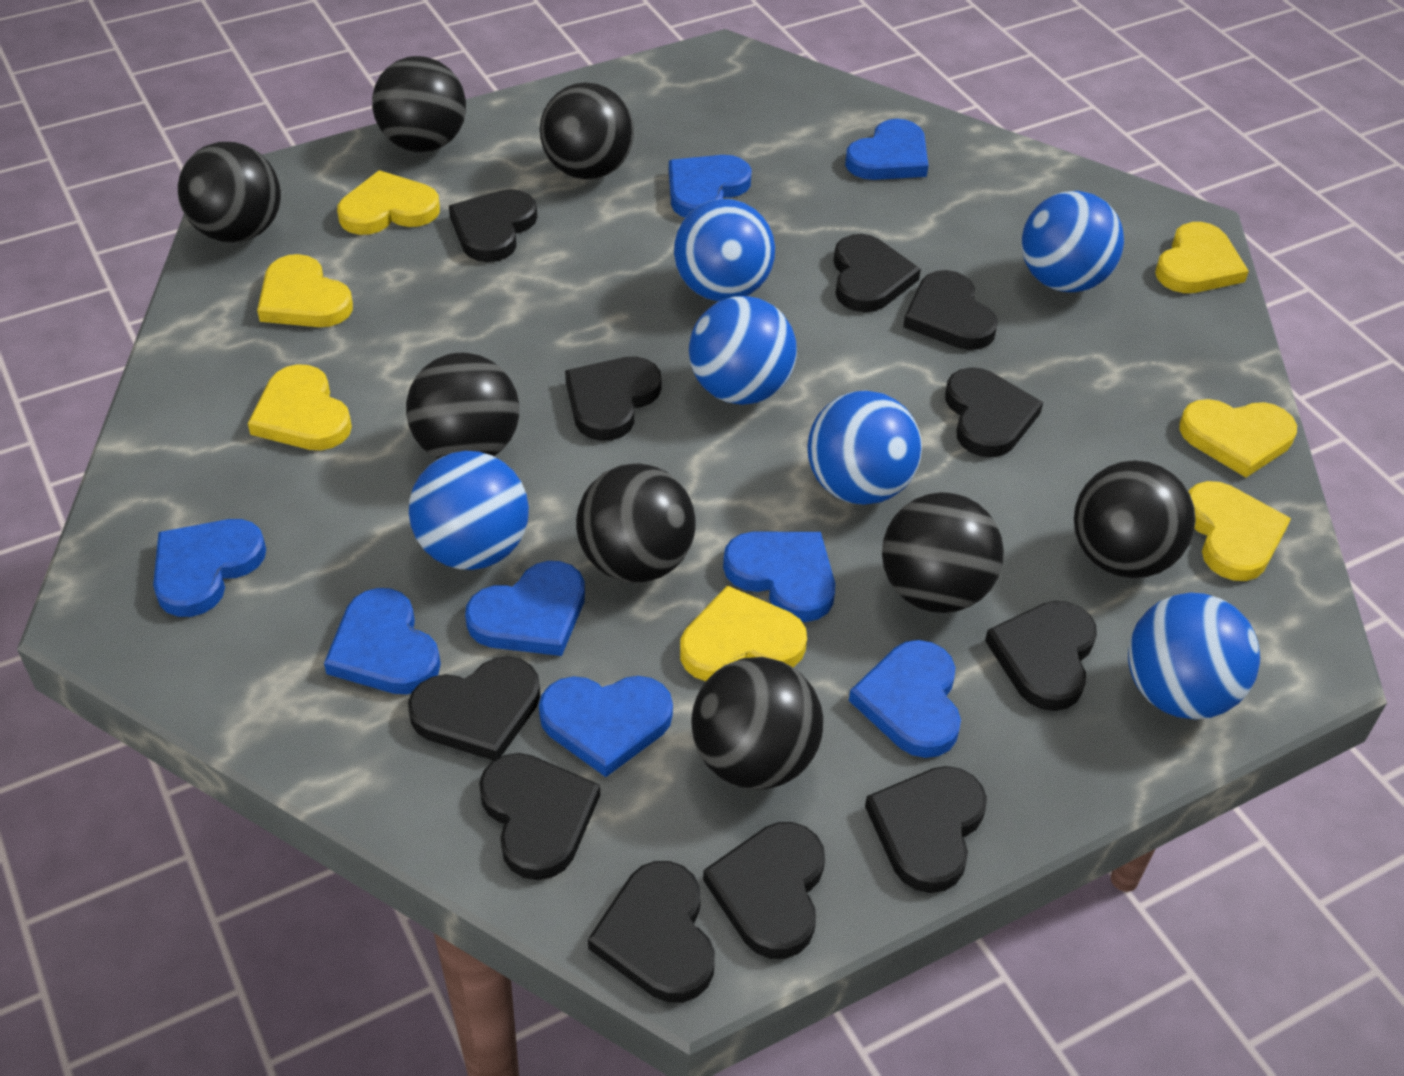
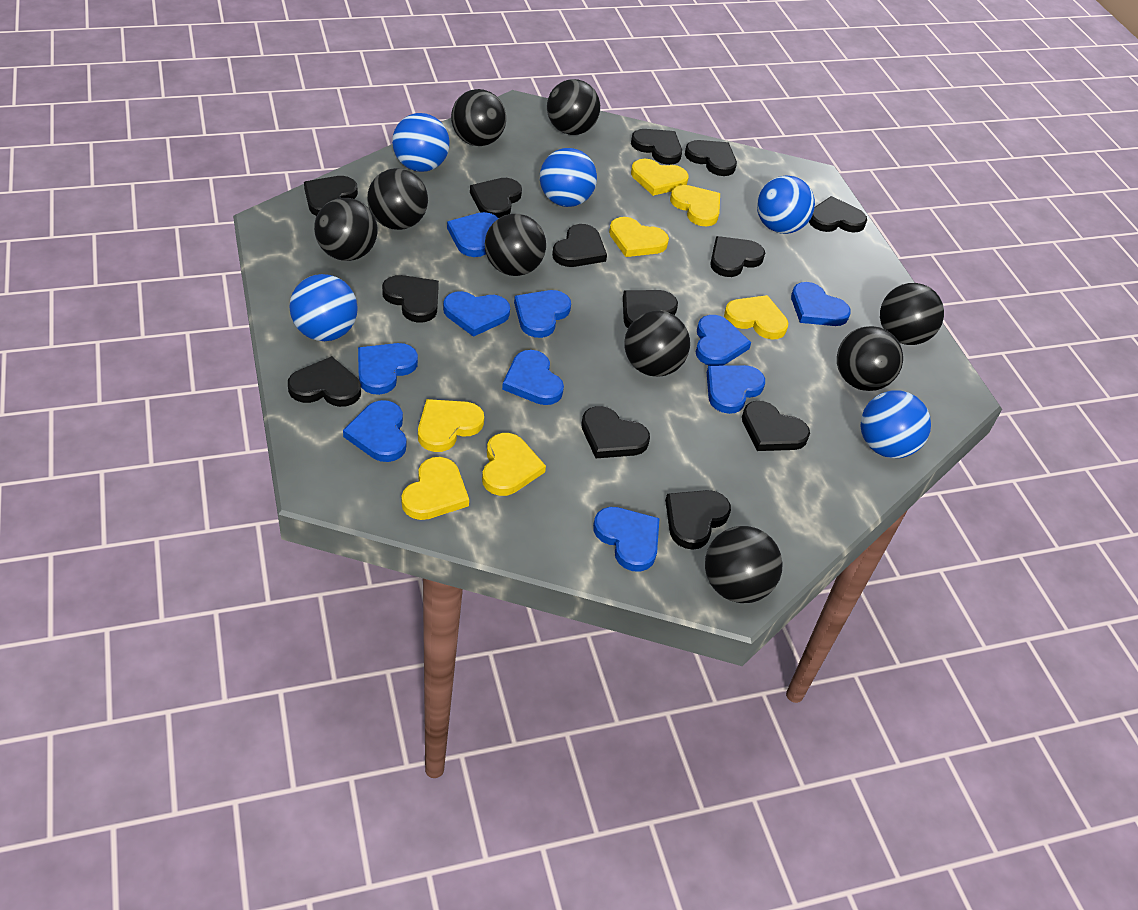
black ball: [178,142,281,242] [372,56,466,152] [406,353,519,459] [540,83,634,179] [576,463,696,583] [691,657,823,789] [882,492,1004,613] [1074,460,1196,578] = 8 -> [314,198,378,261] [367,168,428,230] [451,89,506,146] [485,214,546,276] [547,79,600,135] [624,311,690,377] [705,526,783,603] [837,326,903,391] [880,283,944,345] = 9
black heart: [408,657,540,761] [449,189,537,262] [479,753,600,880] [565,356,662,441] [588,861,715,1003] [703,822,825,959] [834,234,921,312] [865,766,987,893] [903,270,998,350] [945,367,1043,457] [985,601,1097,711] = 11 -> [288,356,361,407] [304,176,358,216] [382,275,439,323] [470,178,522,218] [552,224,607,267] [581,406,650,458] [623,290,678,328] [631,129,682,165] [665,490,731,550] [685,140,737,176] [710,236,765,277] [742,401,810,451] [809,196,867,233] = 13
blue ball: [409,451,529,570] [674,199,775,301] [689,296,797,405] [807,390,922,505] [1021,191,1124,292] [1128,593,1260,720] = 6 -> [289,274,358,341] [392,113,449,172] [540,148,597,207] [757,175,815,234] [861,390,931,458] = 5
blue heart: [153,519,266,617] [324,588,441,694] [465,561,585,656] [539,676,673,777] [669,155,752,218] [723,532,835,622] [845,119,928,180] [849,640,961,758] = 8 -> [343,400,406,462] [358,343,418,395] [443,291,510,337] [447,212,499,257] [502,350,564,405] [514,290,571,338] [593,507,660,572] [696,315,751,366] [707,365,765,414] [791,282,851,326] = 10

